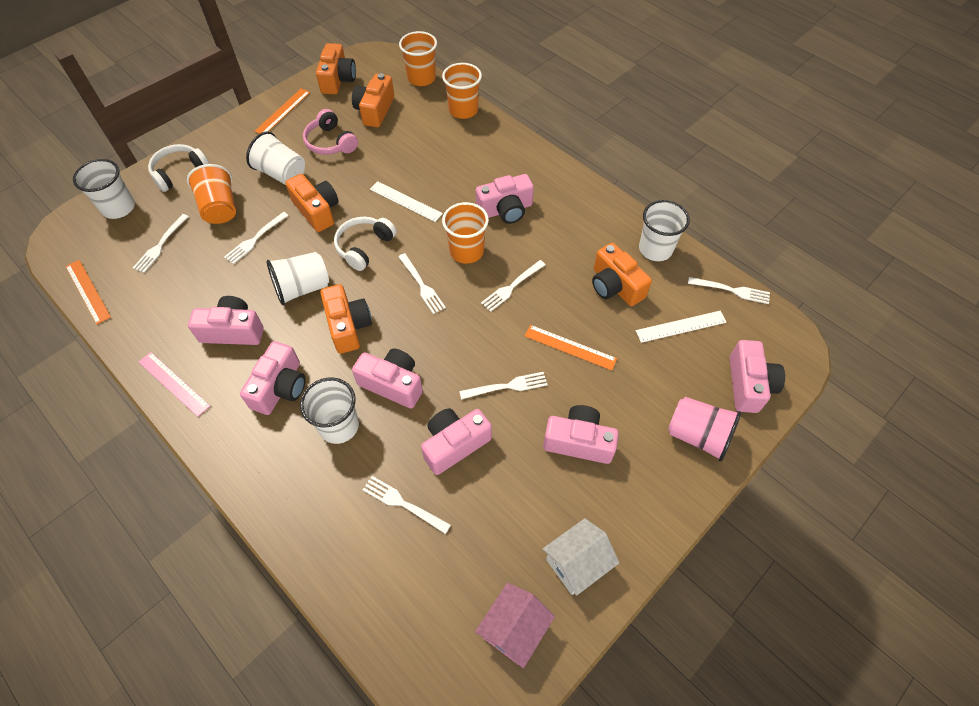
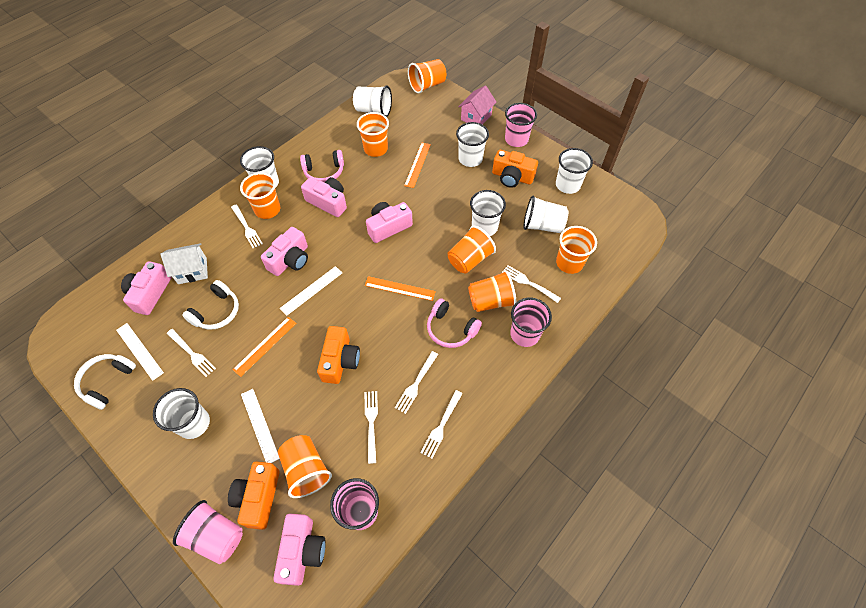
orange camera: [285,174,339,232] [316,43,356,94] [320,284,372,354] [352,73,394,128] [592,243,652,306] = 5 -> [228,462,280,530] [317,326,360,384] [492,150,538,188] = 3
orange cup: [187,164,236,224] [399,31,437,86] [442,63,482,119] [442,202,489,264] = 4 -> [240,173,280,219] [278,435,332,498] [357,112,389,157] [408,59,446,94] [448,226,496,274] [468,270,517,312] [556,226,597,274] = 7
pink camera: [188,296,264,345] [240,341,306,415] [352,348,423,408] [421,408,492,475] [476,174,534,224] [543,405,619,464] [730,340,785,413] = 7 -> [121,261,171,315] [261,227,308,276] [273,514,326,586] [301,177,347,217] [366,202,413,243] = 5
pink cup: [668,397,741,462] = 1 -> [173,500,243,564] [330,478,379,530] [505,103,537,147] [510,298,552,347] = 4
pink headphones: [303,109,358,155] = 1 -> [300,150,344,182] [427,298,482,348] = 2
pink ruler: [138,352,210,417] = 1 -> none = 0
white cup: [73,159,135,219] [246,132,305,185] [266,252,329,305] [300,377,359,444] [639,200,690,261] = 5 -> [153,388,210,439] [240,146,279,188] [353,85,392,117] [456,122,489,167] [470,190,506,236] [524,196,568,233] [556,148,593,194] = 7
white fork: [133,214,189,273] [224,212,289,264] [363,476,451,534] [398,253,446,314] [459,372,548,399] [481,260,545,312] [688,277,770,304] = 7 -> [167,329,216,377] [231,204,263,248] [365,391,378,464] [395,351,438,414] [421,390,463,459] [502,265,561,303] = 6
white ruler: [370,181,443,222] [636,311,727,343] = 2 -> [116,323,164,381] [241,389,280,463] [280,266,342,316] = 3

